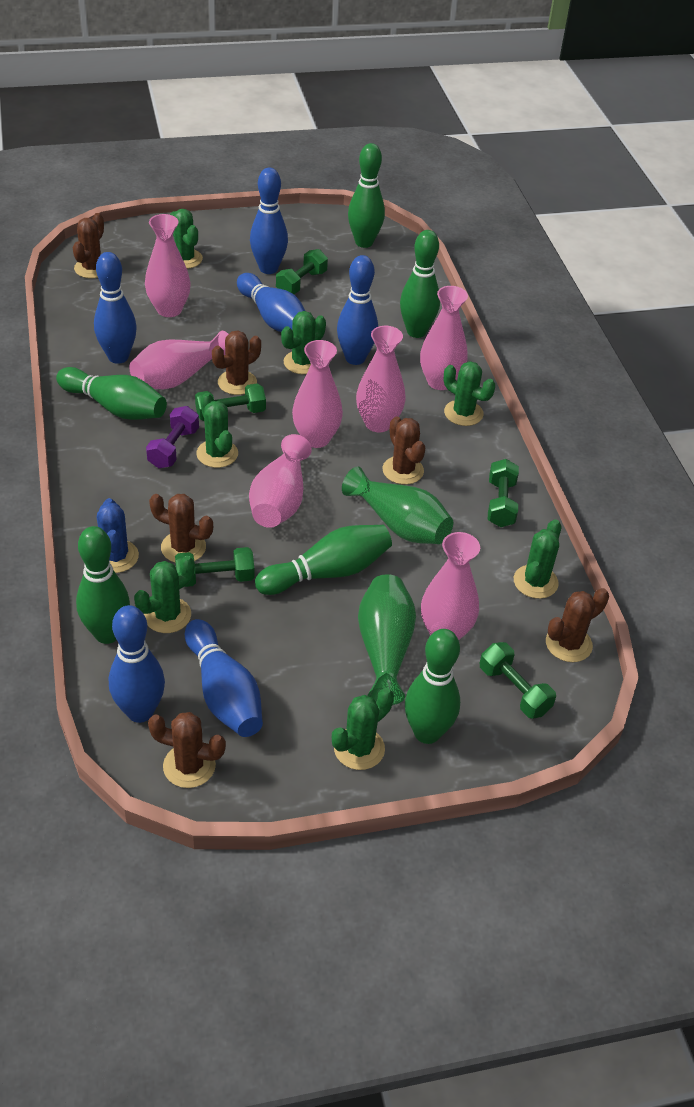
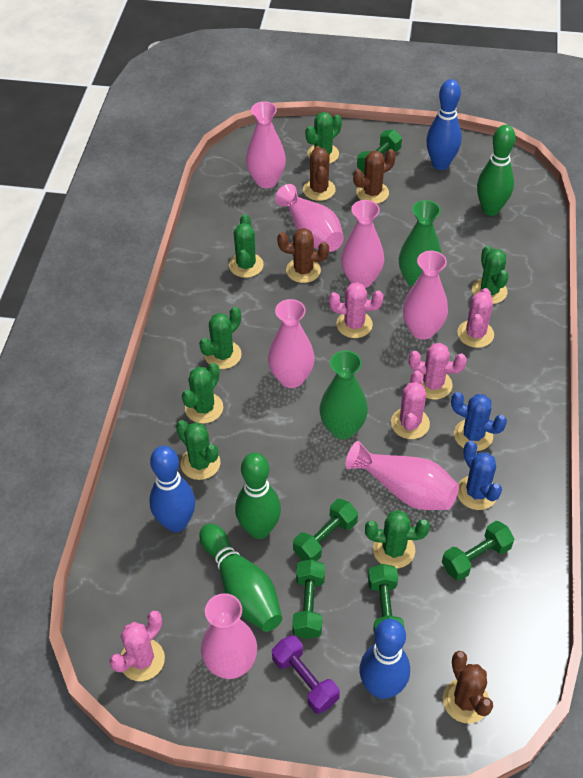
blue bowling pin: [94,252,137,364] [109,605,165,723] [185,619,263,737] [237,273,305,332] [250,168,288,274] [337,255,378,365] = 6 -> [149,446,195,532] [359,619,410,699] [426,79,462,170] = 3
blue cactus: [97,498,139,573] = 1 -> [451,392,507,451] [457,441,502,510] = 2
brown cactus: [73,213,104,278] [148,712,226,788] [149,494,213,563] [212,330,261,395] [383,416,425,485] [546,588,609,662] = 6 -> [277,228,329,283] [303,146,336,201] [353,149,396,204] [443,651,493,723] = 4
green bowling pin: [56,367,167,420] [76,526,130,644] [255,525,392,595] [348,143,385,248] [400,230,440,338] [405,629,460,744] = 6 -> [199,524,282,632] [235,453,281,539] [477,125,516,216] = 3
pink cactus: none = 0 -> [109,611,165,681] [329,282,383,338] [391,370,430,439] [409,343,467,400] [457,288,494,348] = 5

